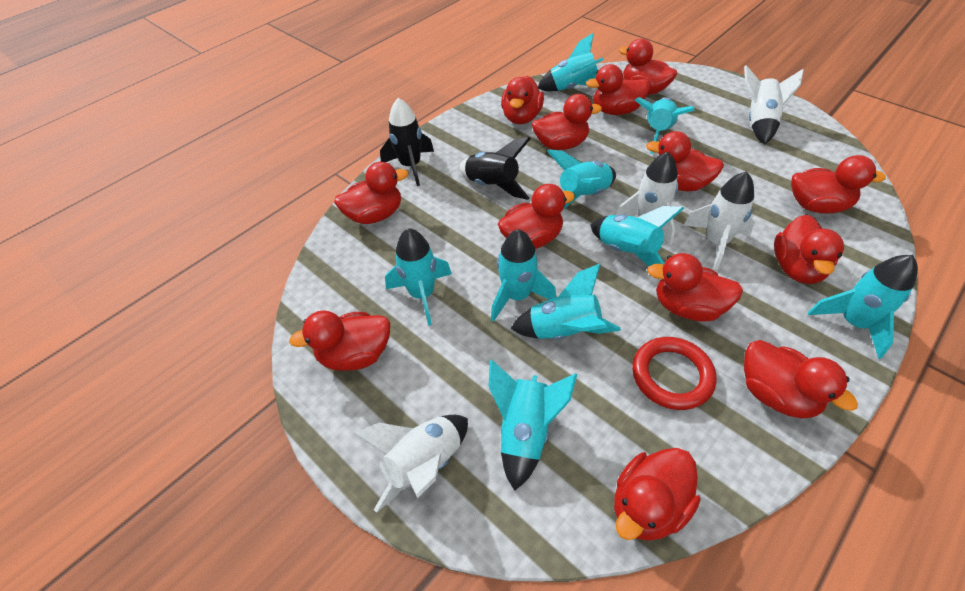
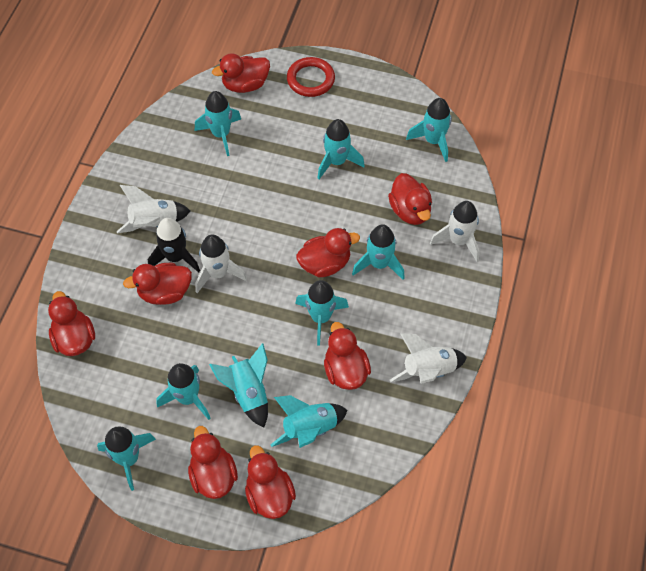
black rocket: [380,98,434,186] [459,137,531,200] = 2 -> [148,218,200,273] = 1
red duck: [289,310,390,371] [334,162,408,224] [498,184,575,249] [501,76,544,124] [532,94,602,150] [586,64,650,115] [614,448,701,541] [619,39,677,95] [646,131,724,192] [647,253,743,322] [744,340,858,419] [774,215,844,284] [791,155,886,214] = 13 -> [48,291,95,356] [123,263,192,305] [188,426,238,499] [212,53,270,93] [245,445,296,519] [296,228,360,278] [324,322,371,390] [388,173,432,225] = 8

